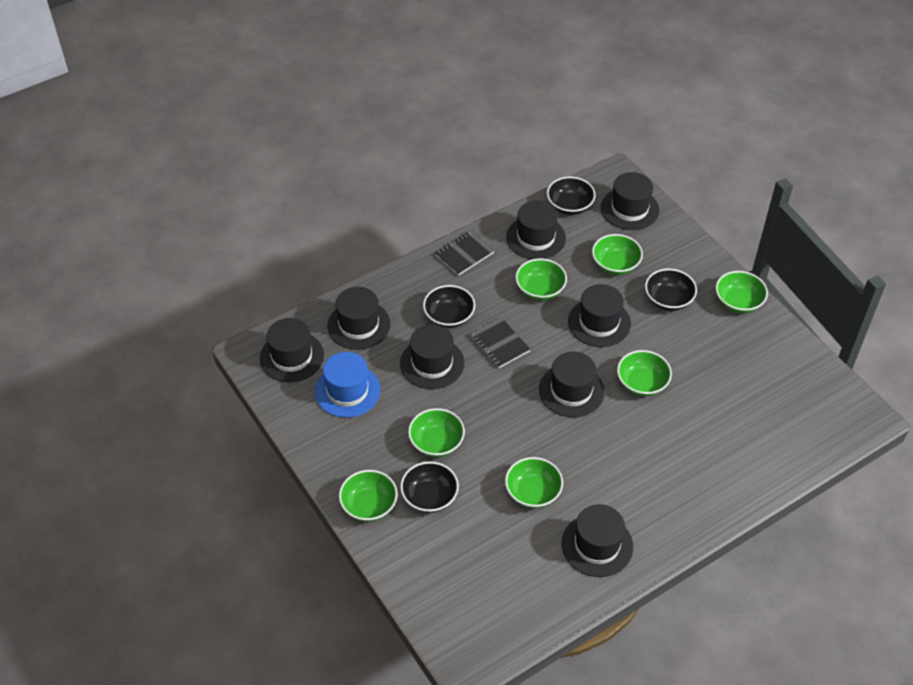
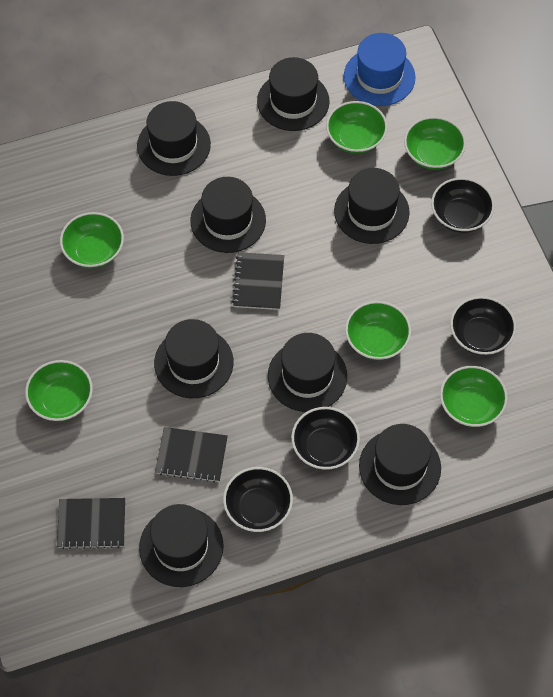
black notebook: [435,230,495,276] [470,317,530,368] = 2 -> [57,498,125,549] [155,427,228,483] [232,252,284,310] = 3
green bowl: [339,470,397,522] [408,408,465,457] [505,457,563,508] [516,259,567,300] [592,234,643,275] [617,350,672,396] [716,271,768,313] = 7 -> [25,360,93,421] [60,212,124,268] [326,101,387,154] [345,301,411,360] [404,117,466,170] [440,366,508,427] = 6

